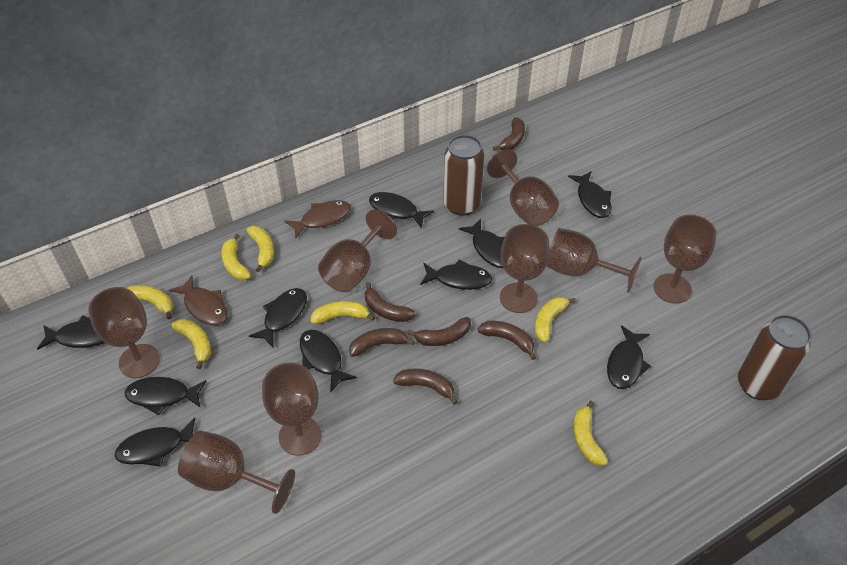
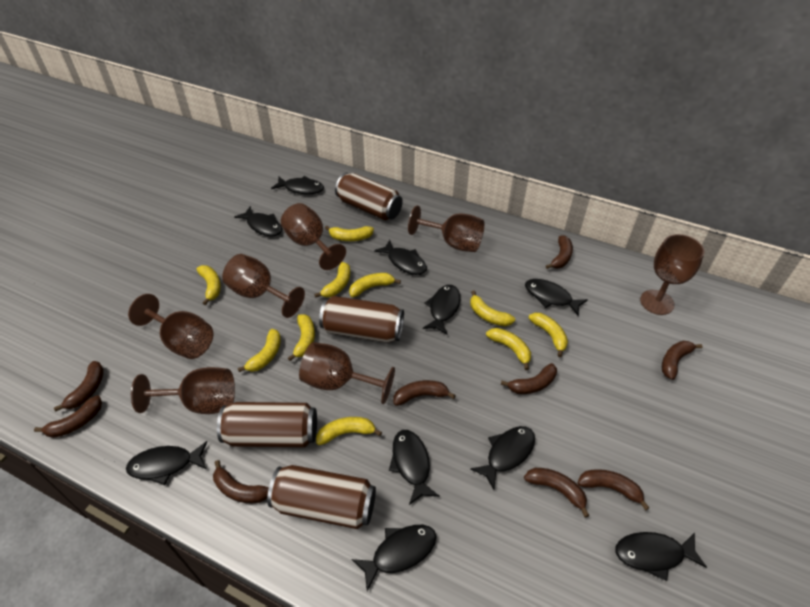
brown banana: [349,328,415,357] [365,282,415,322] [393,369,457,405] [407,317,471,346] [478,321,536,360] [493,118,525,151] = 6 -> [34,395,102,438] [54,361,104,412] [213,460,269,503] [394,380,456,406] [501,363,557,394] [524,468,589,518] [546,235,573,269] [577,469,650,510] [662,341,703,380] = 9
brown can: [443,135,484,216] [738,315,811,400] = 2 -> [217,402,317,447] [267,465,376,529] [319,296,404,343] [335,173,403,220] = 4
brown fish: [169,275,227,325] [285,200,351,238] = 2 -> none = 0
brown goblet: [88,287,160,378] [178,431,295,514] [262,362,321,456] [318,209,397,292] [487,149,559,226] [500,224,550,313] [546,228,642,293] [653,215,717,304] = 8 -> [128,294,213,359] [131,367,235,414] [222,254,305,318] [281,203,346,270] [299,342,395,404] [408,206,484,252] [640,234,704,315] = 7
yellow banana: [127,285,173,320] [171,319,211,369] [221,234,251,280] [247,226,274,272] [311,301,375,324] [535,297,576,343] [573,401,608,466] = 7 -> [197,265,221,305] [238,329,281,372] [288,314,315,361] [314,262,350,298] [316,417,382,445] [325,226,374,241] [349,273,401,297] [470,290,515,326] [486,328,531,370] [529,313,568,357] = 10

